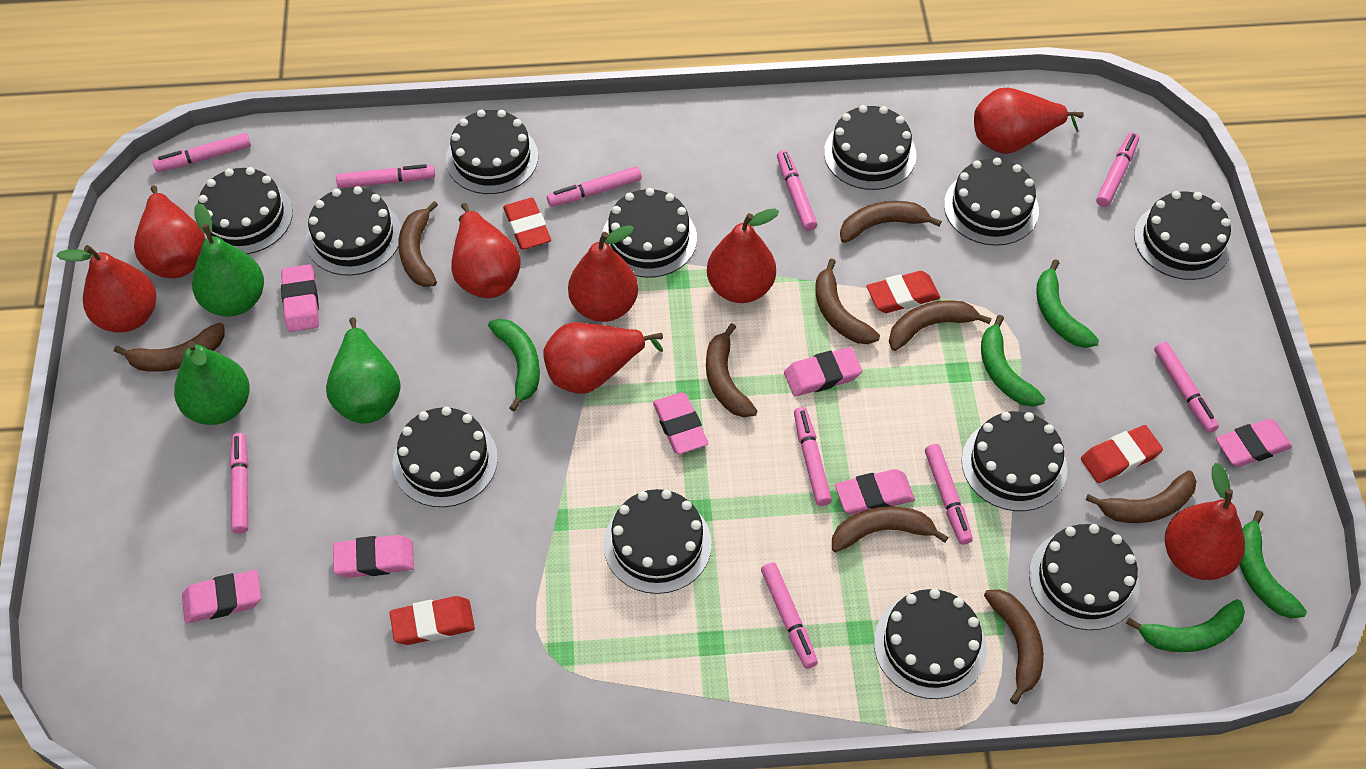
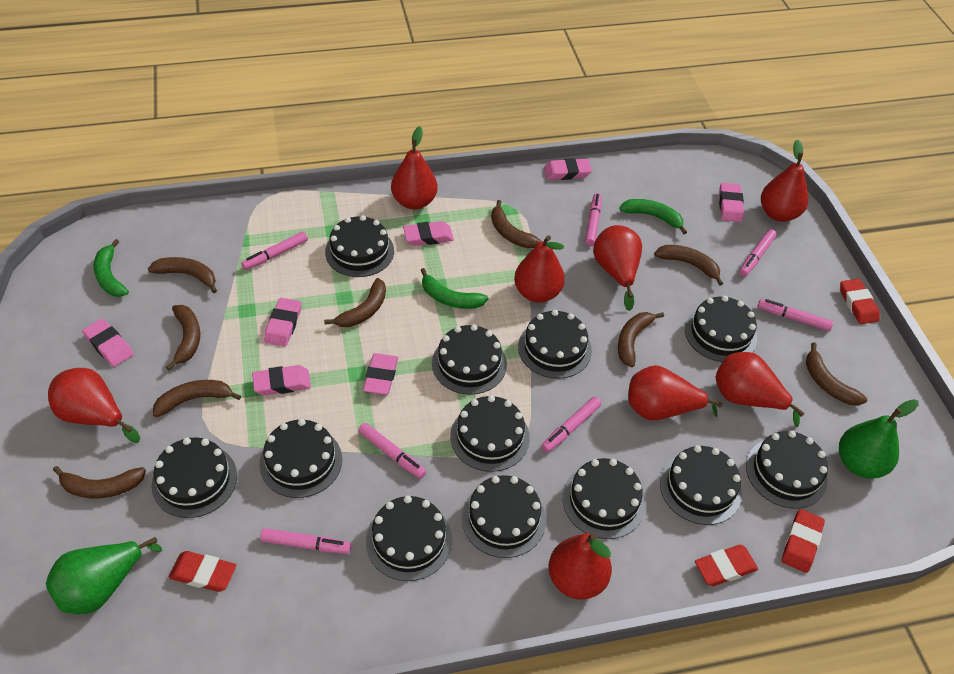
green banana: [488,319,540,411] [981,315,1046,407] [1036,259,1099,348] [1126,599,1245,652] [1239,510,1307,618] = 5 -> [94,239,129,297] [421,268,488,309] [619,199,687,234] = 3
green pear: [174,341,250,425] [192,203,264,317] [326,317,401,424] = 3 -> [46,537,162,614] [839,399,919,478] = 2
pink marker: [153,133,251,172] [230,433,249,534] [336,164,435,188] [547,166,642,207] [761,562,818,669] [777,150,817,231] [794,407,832,506] [925,444,973,545] [1096,132,1139,207] [1154,342,1219,433] = 10 -> [241,232,308,270] [260,528,351,554] [358,423,426,479] [541,397,601,452] [585,193,602,246] [739,229,777,276] [758,299,833,331] = 7

